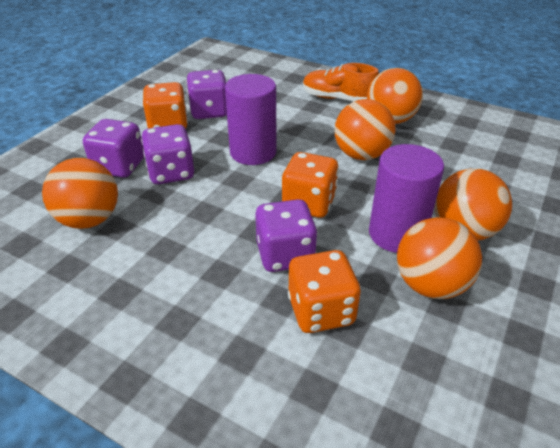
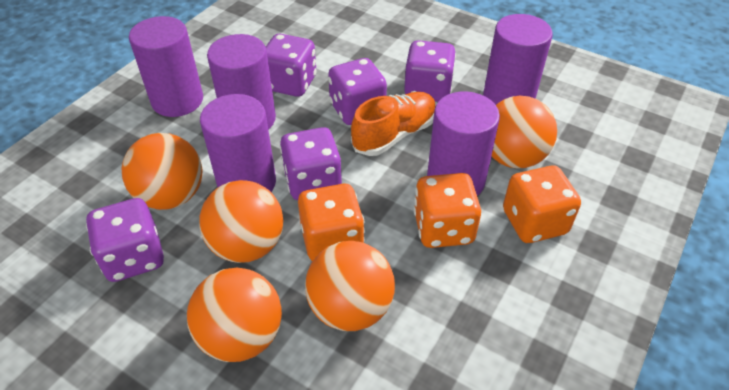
purple cylinder: [225,74,277,165] [369,144,444,253] = 2 -> [129,16,203,117] [200,94,276,192] [207,34,276,130] [427,92,500,196] [483,14,553,105] = 5
purple dice: [83,119,144,178] [141,124,194,184] [186,70,227,119] [255,199,318,272] = 4 -> [86,198,164,282] [266,34,317,97] [280,127,342,200] [328,58,387,125] [404,40,456,102] = 5

